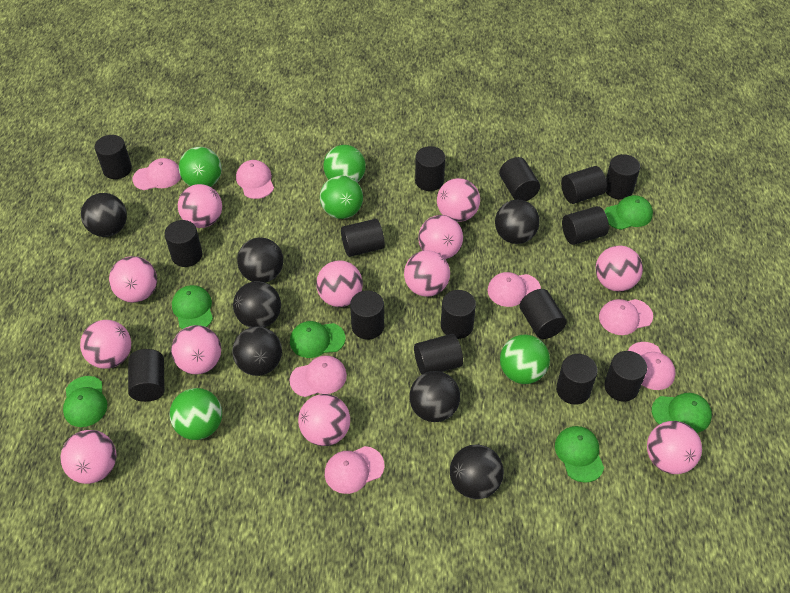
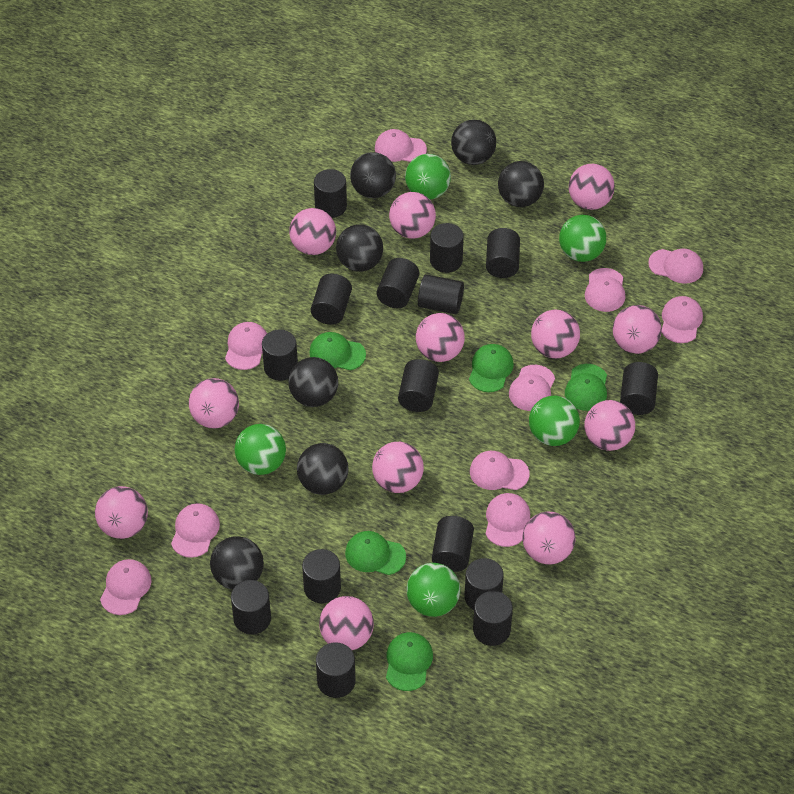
green cap: [63,376,107,427] [172,285,213,329] [290,321,346,358] [555,426,604,483] [604,195,653,230] [652,393,712,433] = 6 -> [309,332,366,370] [345,531,406,575] [386,632,433,691] [469,344,514,392] [565,364,607,411] = 5
pink cap: [133,158,181,190] [236,160,274,199] [290,356,347,397] [325,446,384,494] [487,272,541,307] [599,299,653,335] [628,342,675,390] = 7 -> [100,559,151,615] [171,503,220,558] [225,322,267,370] [375,129,427,162] [470,451,530,490] [486,493,530,547] [509,365,555,411] [585,268,625,312] [648,249,703,284] [661,296,703,343] = 10

